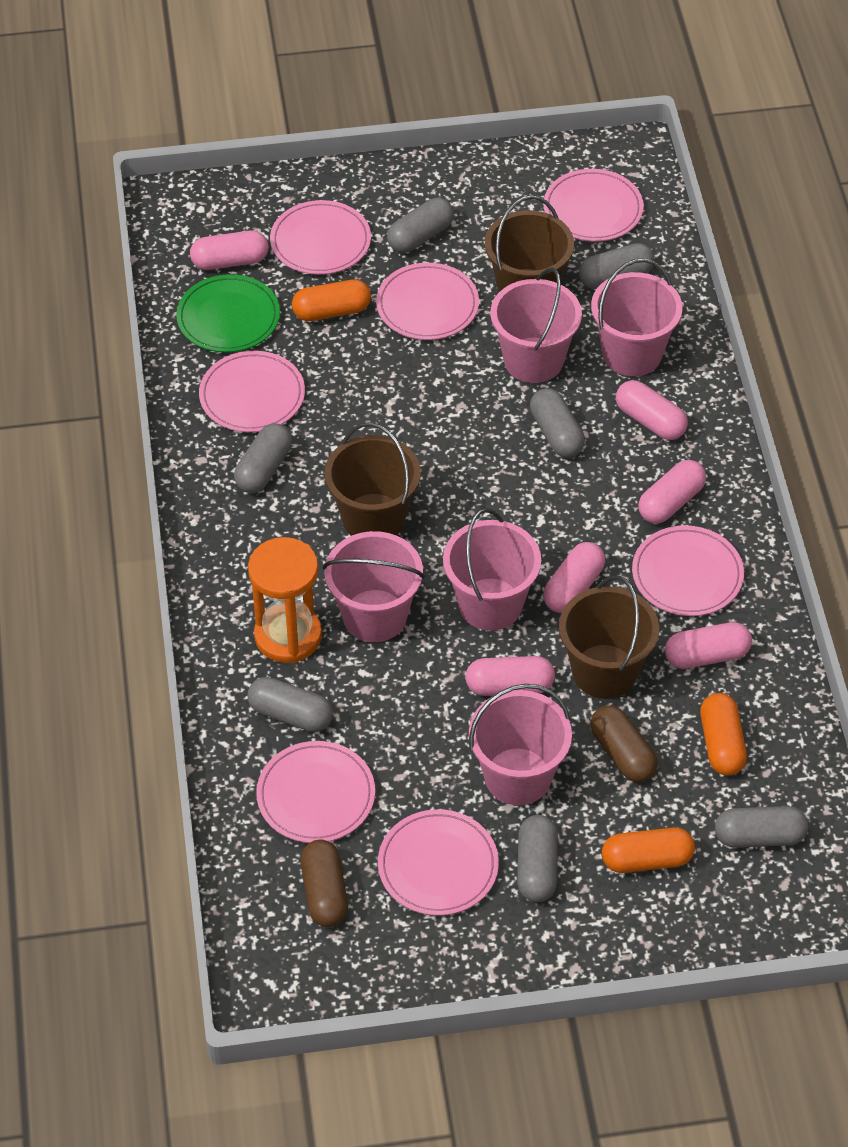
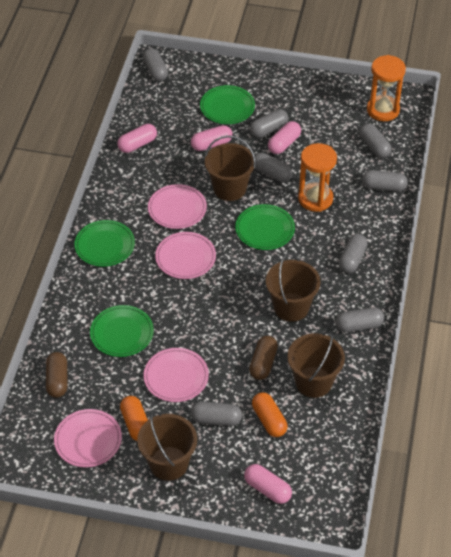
brown bucket: [325,422,420,536] [485,195,574,293] [559,576,659,699] = 3 -> [137,411,197,481] [205,135,256,201] [266,253,321,322] [287,330,345,398] = 4
green plate: [176,274,280,352] = 1 -> [74,220,135,267] [90,305,154,357] [200,85,255,124] [235,204,295,250] = 4
grey capsule: [234,424,292,493] [248,677,333,732] [387,198,454,253] [517,815,558,902] [530,388,585,457] [579,243,654,289] [715,806,808,848] = 7 -> [143,48,168,81] [190,402,242,426] [250,109,288,138] [255,153,293,182] [336,307,384,332] [339,234,368,273] [359,124,392,158] [362,170,408,191] = 8
orange capsule: [292,280,371,321] [602,828,695,873] [700,693,747,776] = 3 -> [120,396,148,441] [252,392,288,437] = 2
orange hourglass: [248,537,322,663] = 1 -> [298,143,337,212] [367,55,406,121] = 2
pink bucket: [323,531,425,642] [443,508,541,631] [469,684,572,805] [490,267,582,383] [591,258,683,376] = 5 -> none = 0
pink capsule: [190,231,268,270] [465,656,555,696] [543,542,605,613] [616,380,688,440] [638,460,706,524] [665,622,752,669] = 6 -> [117,124,157,153] [191,125,232,151] [244,464,292,504] [268,121,301,154] = 4
pink plate: [199,351,305,432] [256,741,375,843] [270,200,371,275] [376,263,479,340] [378,809,499,916] [543,169,644,242] [632,525,744,616] = 7 -> [54,409,122,467] [143,348,209,402] [148,184,207,229] [155,232,216,279] = 4

